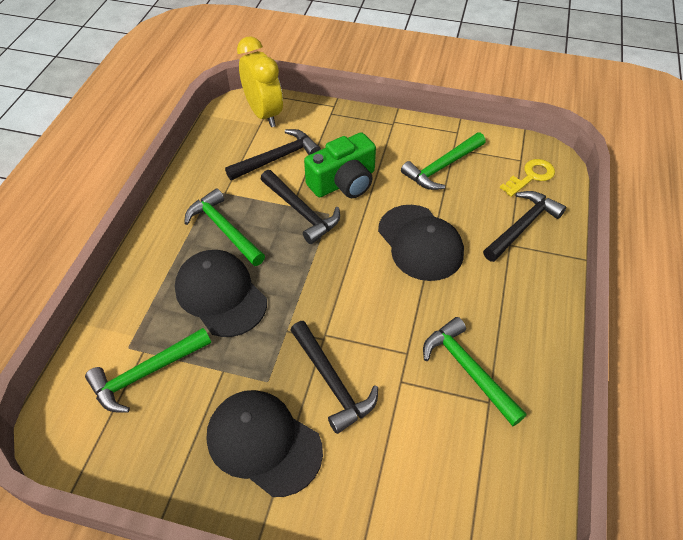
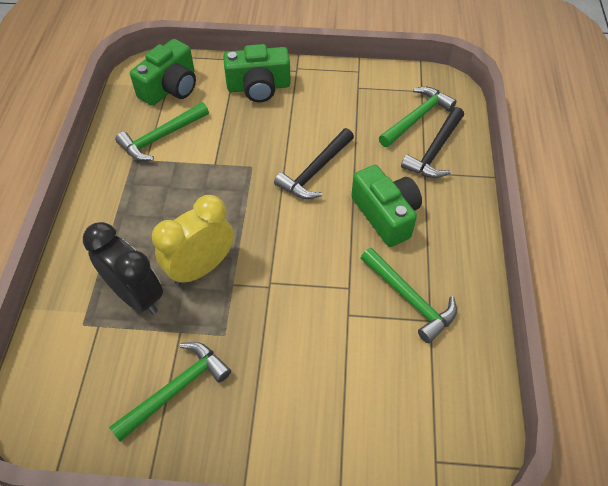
black cap: [175,250,267,337] [207,390,323,497] [378,205,464,281] = 3 -> none = 0
black clock: none = 0 -> [83,222,163,315] = 1
black hammer: [225,129,321,180] [261,170,340,244] [290,321,378,434] [483,191,566,262] = 4 -> [274,128,354,199] [401,107,464,178] = 2
green camera: [304,132,376,198] = 1 -> [130,39,196,106] [223,44,291,102] [351,165,422,247] = 3
yellow key: [500,159,555,197] = 1 -> none = 0

